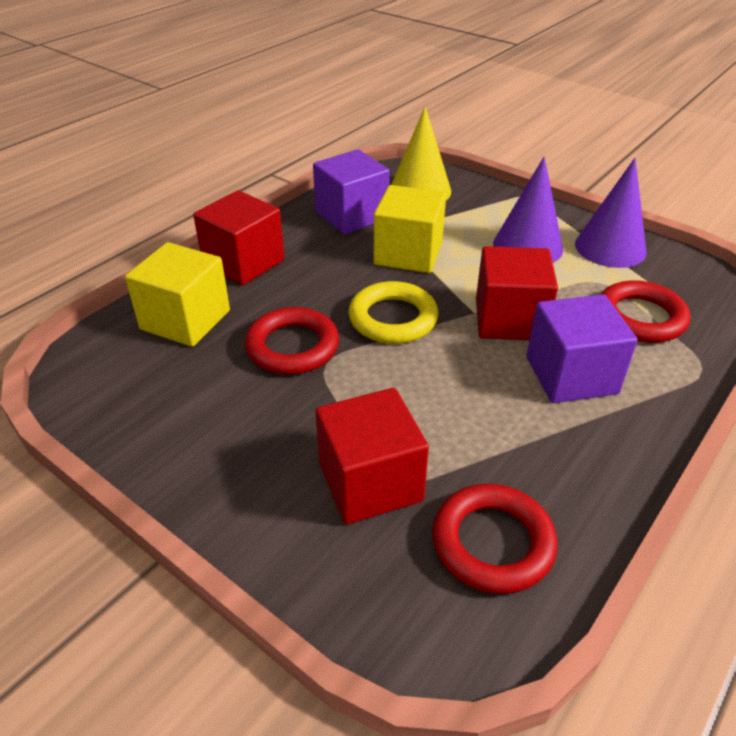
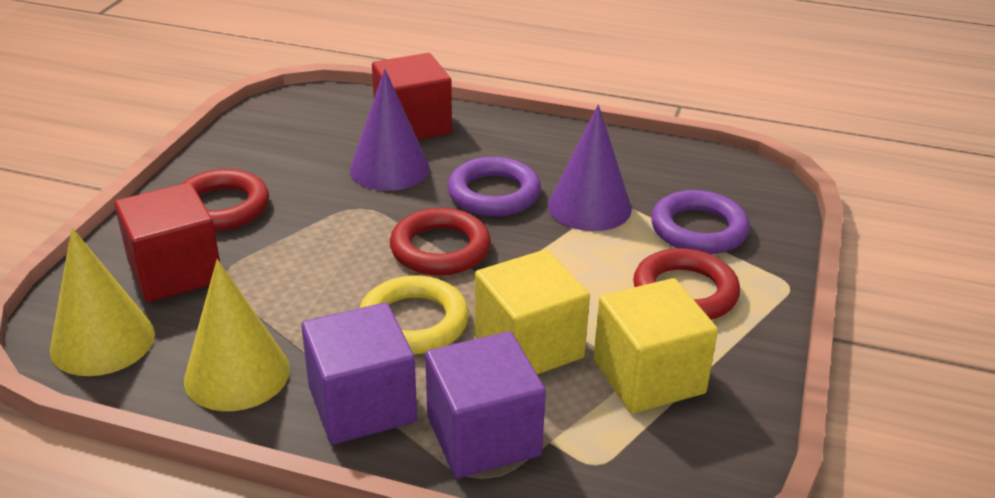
purple ring: none = 0 -> [447,157,541,216] [651,190,750,254] = 2
red cube: [193,190,284,285] [315,388,429,524] [476,246,558,340] = 3 -> [114,182,220,303] [372,53,452,140] = 2
yellow cone: [391,106,451,200] = 1 -> [50,228,155,376] [184,259,290,411] = 2

